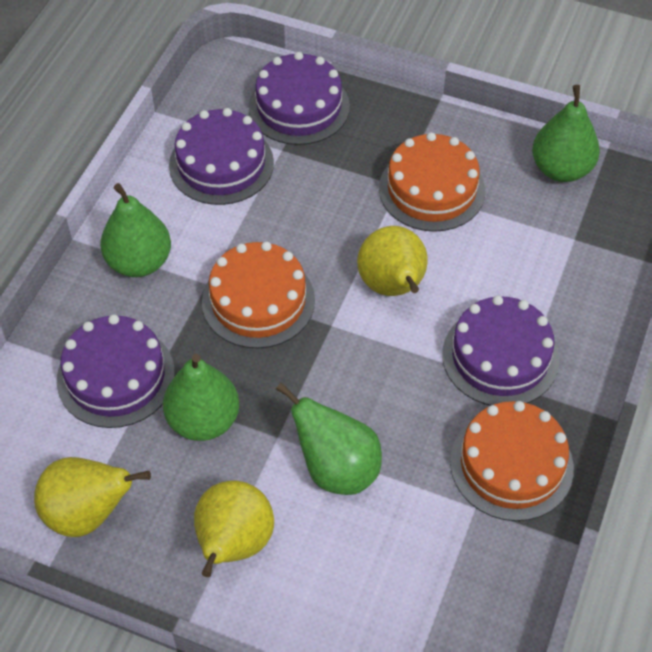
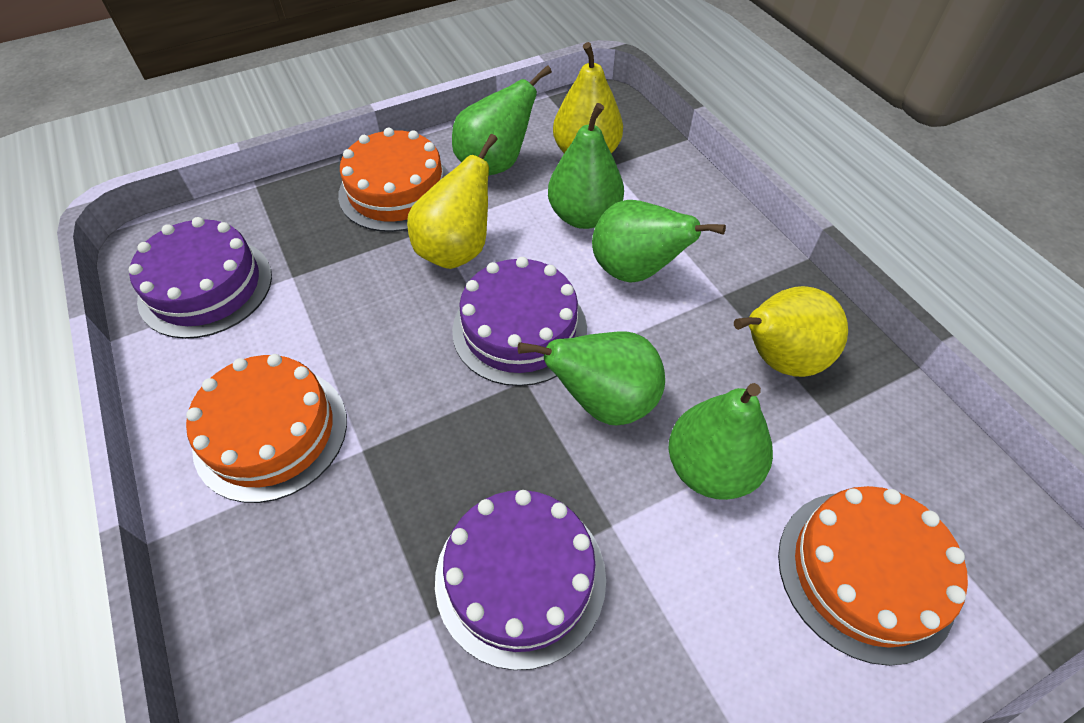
green pear: [100,183,171,277] [163,354,239,441] [276,383,382,495] [532,85,600,182] = 4 -> [452,65,552,176] [518,331,665,425] [548,103,624,229] [592,200,726,283] [669,383,773,500] = 5
purple cake: [57,314,175,428] [169,108,274,205] [249,52,350,145] [442,295,559,406] = 4 -> [129,217,272,339] [435,490,606,670] [452,257,587,386] = 3

